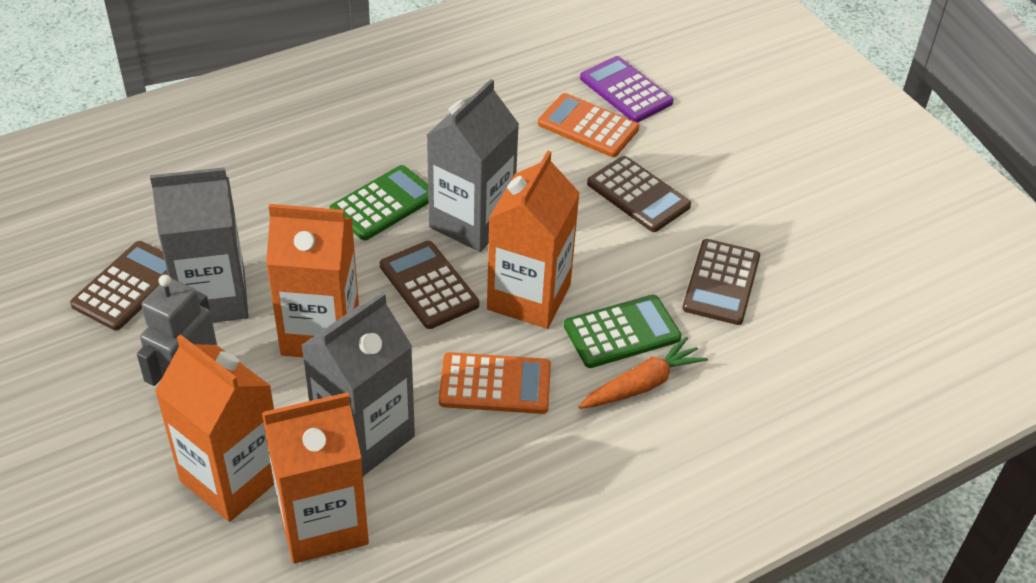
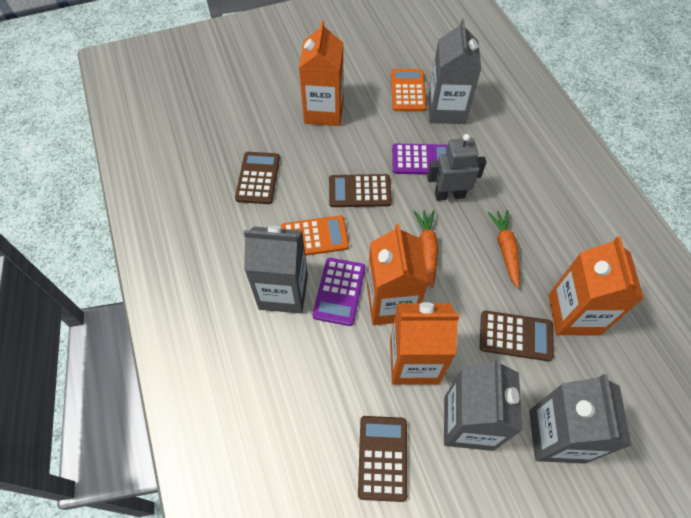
green calculator: [330,165,428,241] [564,295,681,368] = 2 -> none = 0
grey carton: [150,167,248,323] [301,292,415,476] [427,79,519,252] = 3 -> [244,226,308,314] [428,19,481,124] [444,359,522,451] [529,374,632,464] = 4
orange carrot: [578,336,708,409] = 1 -> [414,210,438,288] [487,210,520,288] = 2
purple calculator: [580,56,674,123] = 1 -> [313,258,365,326] [392,144,448,175] = 2

